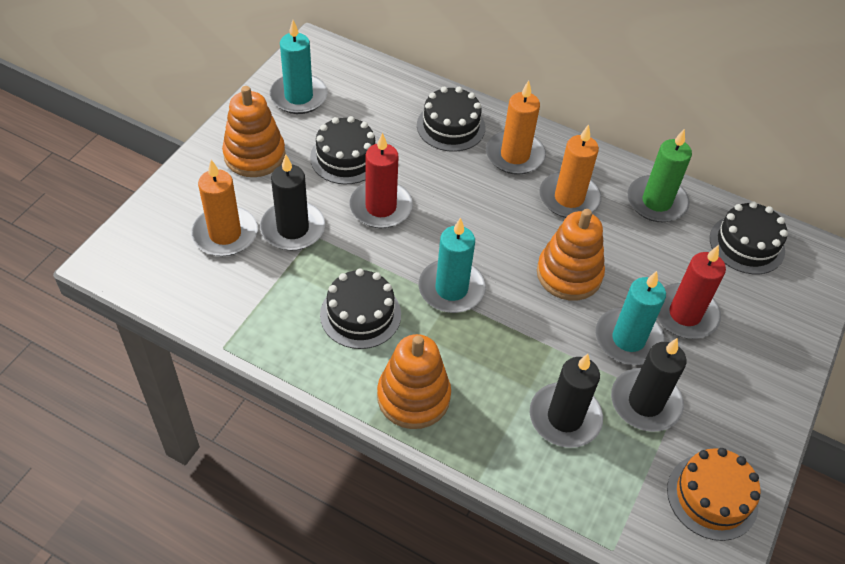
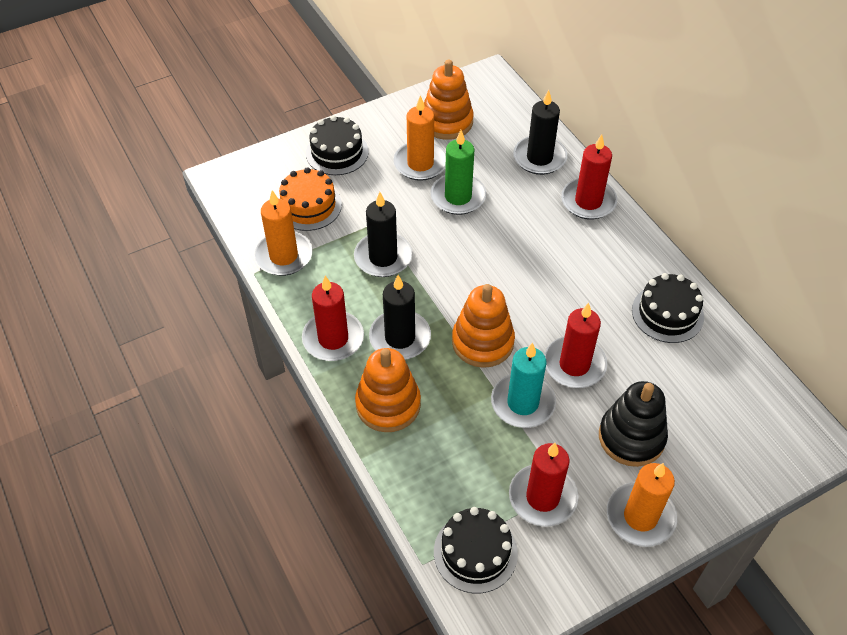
black cake: [310,116,376,184] [320,268,401,349] [417,87,485,152] [710,201,788,274] = 4 -> [306,115,369,175] [434,507,518,593] [632,273,704,343] = 3
black stacking toy: none = 0 -> [599,381,668,467] = 1
red candle: [349,132,413,228] [657,245,726,339] = 2 -> [302,276,364,361] [509,443,579,527] [544,303,607,388] [561,134,617,220] = 4
turquoise candle: [269,20,328,114] [419,217,486,313] [596,271,666,365] = 3 -> [491,342,556,428] = 1

